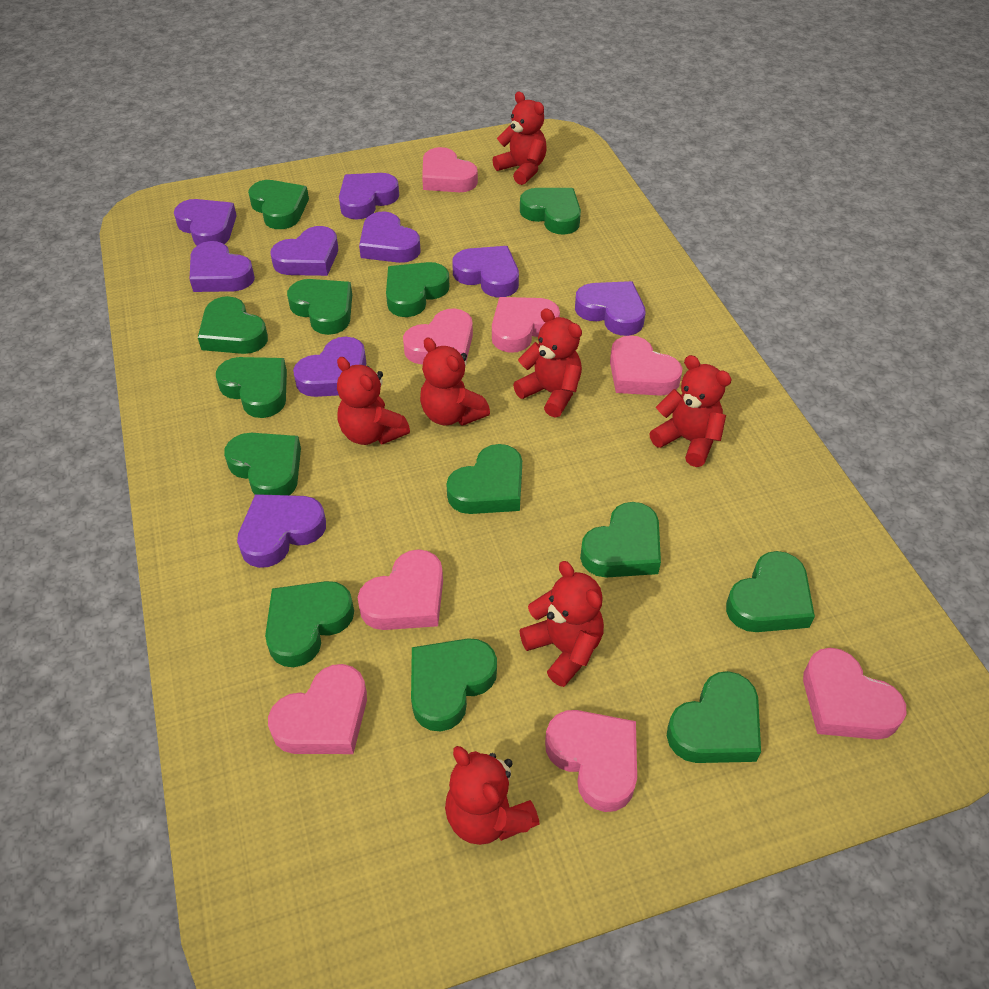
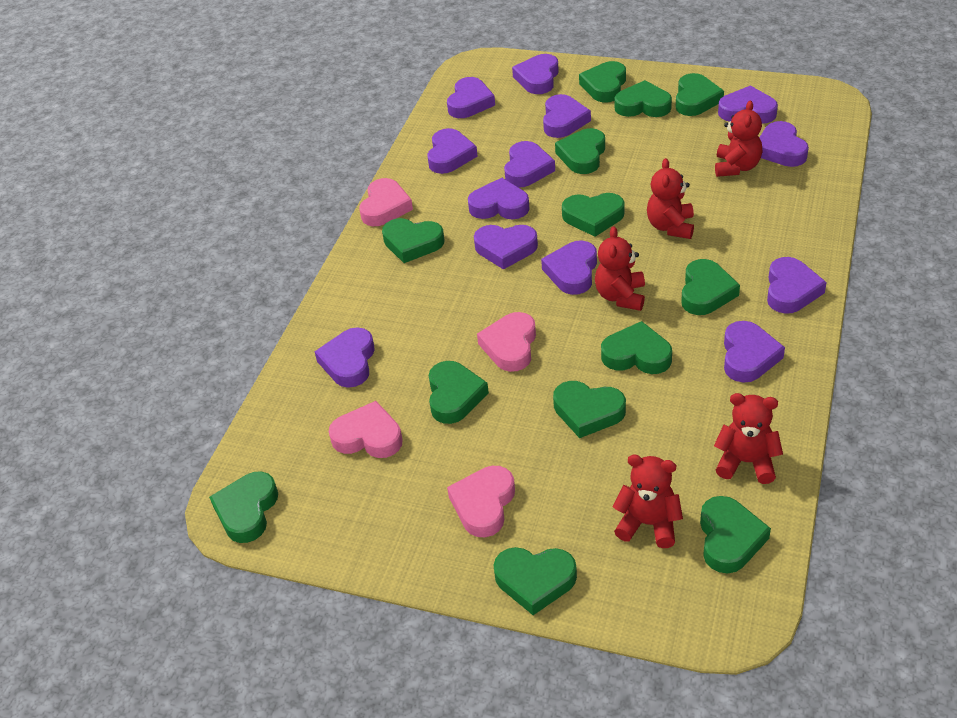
pink heart: [268,664,367,754] [358,549,443,630] [403,308,473,365] [422,147,478,192] [492,297,560,353] [545,710,637,812] [610,335,683,396] [803,648,906,739] = 8 -> [329,401,403,458] [359,178,413,226] [447,466,515,537] [477,312,536,372] = 4
purple heart: [174,199,237,245] [190,241,255,292] [237,494,326,568] [271,226,338,276] [293,337,366,397] [339,173,399,220] [359,211,420,263] [452,246,519,297] [575,281,646,336] = 9 -> [314,328,375,388] [427,128,478,174] [447,77,495,118] [468,178,529,219] [474,225,538,270] [504,141,555,188] [512,54,559,94] [541,240,597,295] [543,94,591,138] [718,85,778,124] [724,321,785,383] [759,121,809,167] [767,257,827,314] = 13
red teddy bear: [337,357,410,445] [420,338,490,426] [445,746,540,845] [492,92,547,185] [513,308,582,418] [520,561,604,687] [649,355,732,467] = 7 -> [595,226,645,311] [612,455,683,548] [647,158,694,239] [714,393,783,484] [715,100,762,177] = 5

